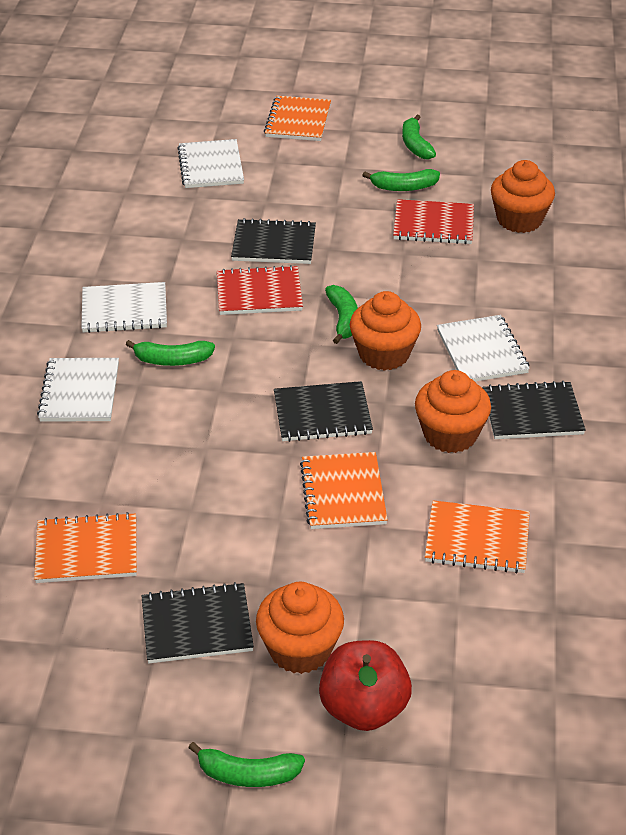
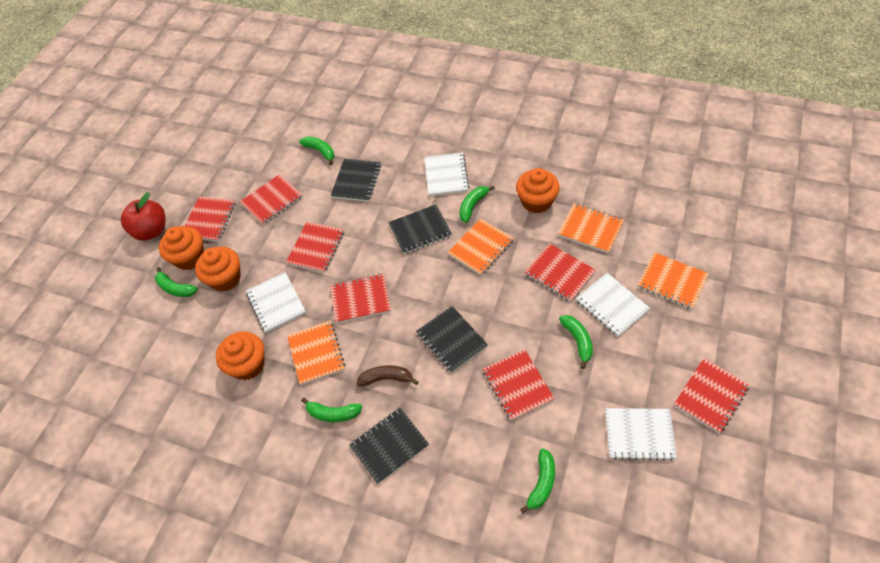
brown banana: none = 0 -> [356,365,419,387] = 1
green banana: [126,340,215,366] [188,742,305,787] [325,285,358,344] [362,169,440,191] [402,115,436,160] = 5 -> [155,267,198,297] [299,136,334,165] [301,397,362,422] [459,186,495,223] [520,449,555,513] [559,315,593,369] = 6
red notebook: [217,265,303,315] [393,199,474,244] = 2 -> [185,196,236,242] [240,174,303,225] [286,221,344,273] [330,274,391,323] [483,349,555,421] [525,243,596,302] [674,358,750,434] = 7

